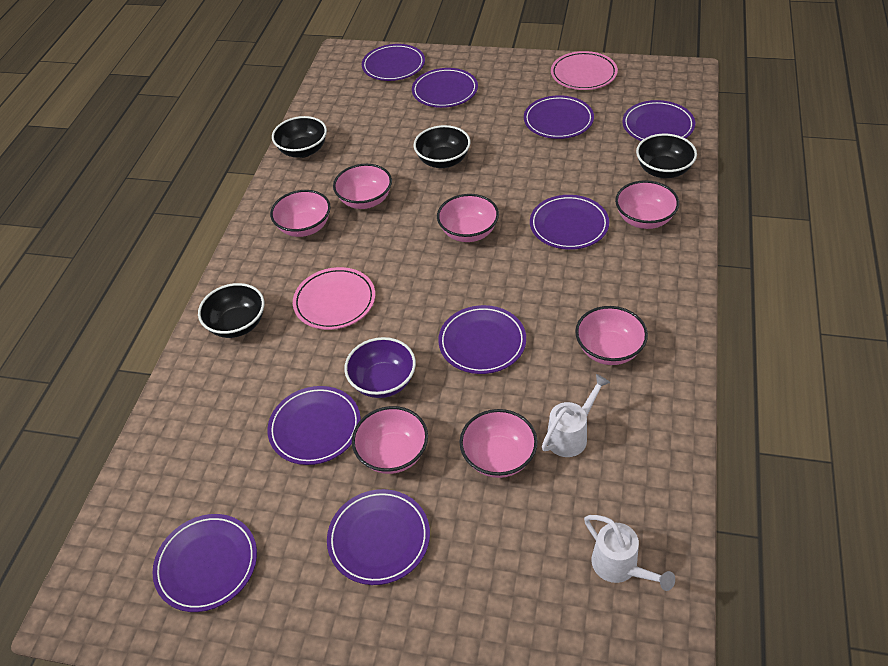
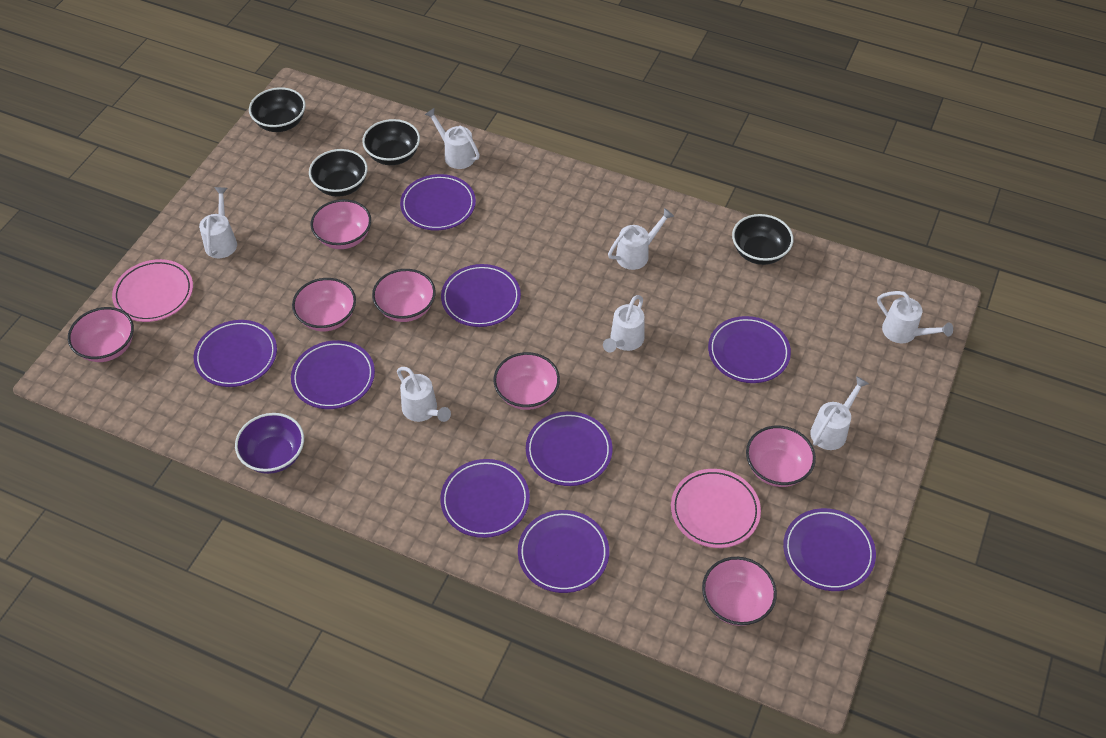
white watering can: [542,374,610,457] [584,515,675,591] = 2 -> [199,187,237,258] [397,367,451,422] [424,108,480,169] [603,295,645,352] [608,208,674,270] [810,376,869,450] [877,291,953,343] = 7

